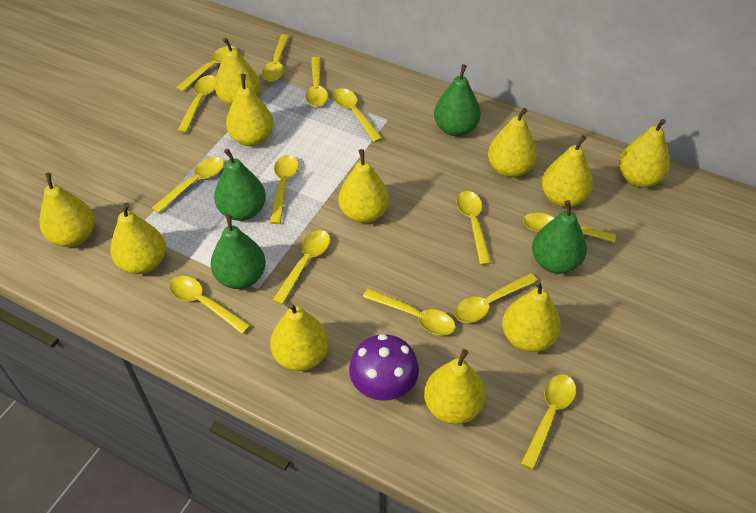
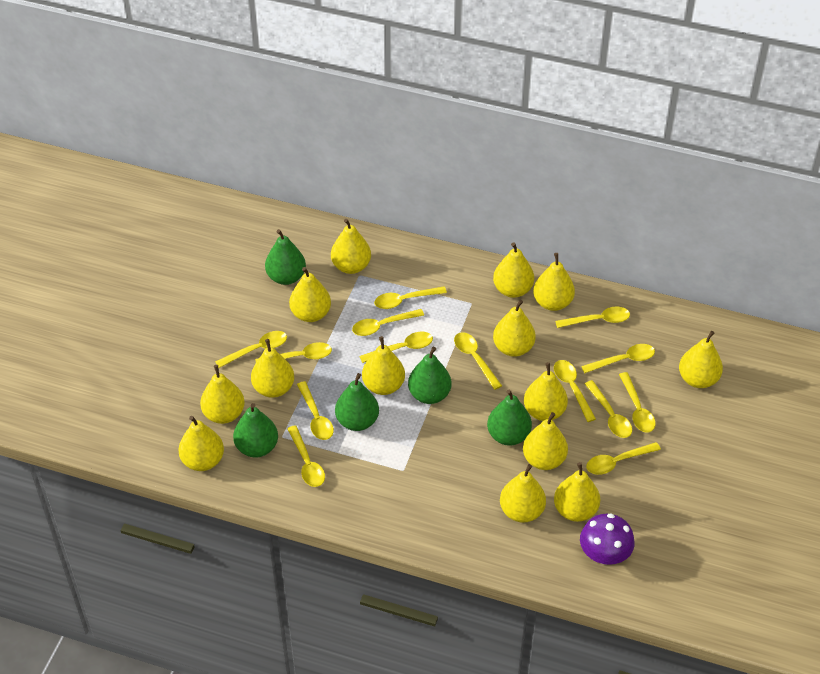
green pear: [210,214,266,289] [214,149,266,221] [434,64,481,136] [532,200,587,274] = 4 -> [233,403,278,457] [265,229,306,285] [335,373,379,431] [408,347,451,404] [487,389,532,446] = 5
yellow pear: [40,173,95,247] [110,202,166,274] [214,38,260,106] [226,74,274,146] [270,303,329,371] [338,149,389,223] [424,349,485,424] [488,108,537,177] [502,280,561,352] [542,135,593,207] [619,119,670,188] = 11 -> [178,416,224,471] [200,365,245,424] [251,339,294,398] [289,267,331,322] [331,219,371,274] [362,336,405,395] [493,242,534,298] [493,300,536,357] [500,464,546,523] [523,412,568,470] [524,362,568,421] [533,253,575,311] [554,462,600,522] [679,331,723,388] = 14

